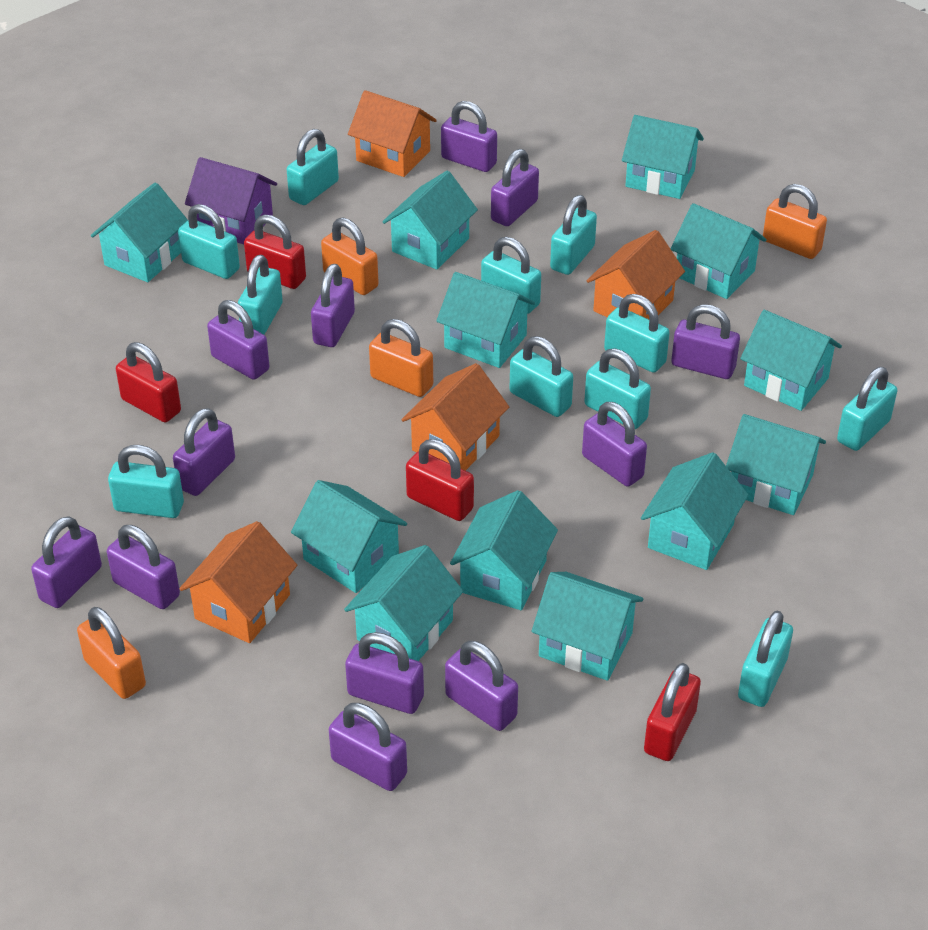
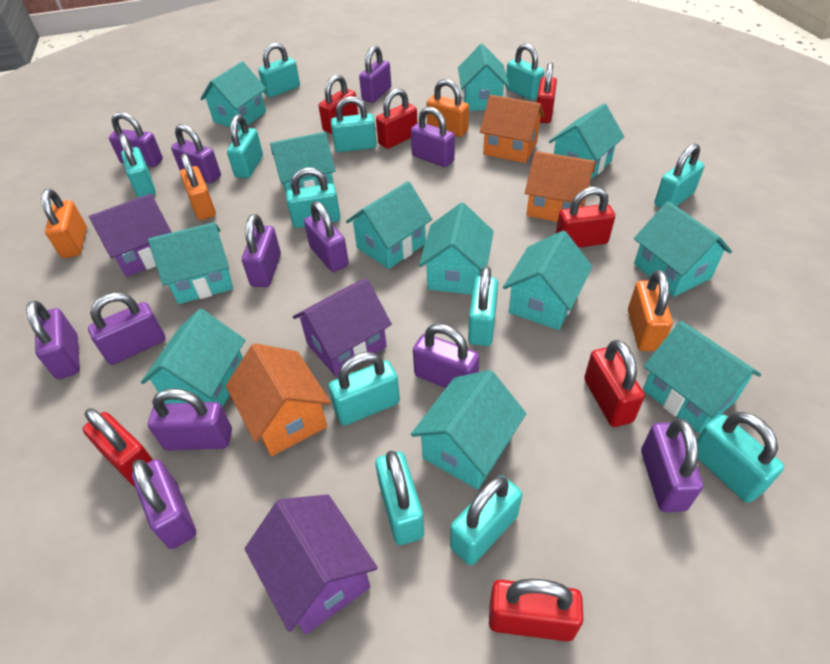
orange house: [179,521,297,643] [348,90,437,177] [402,363,509,471] [587,230,685,319] = 4 -> [226,343,331,456] [480,95,545,163] [525,151,595,222] = 3
purple house: [185,157,277,244] = 1 -> [89,194,172,277] [245,494,378,634] [293,278,392,377] = 3
red padlock: [116,342,181,422] [244,215,306,289] [406,439,474,521] [644,663,701,761] = 4 -> [83,408,153,486] [319,74,358,134] [376,88,417,149] [489,579,583,642] [537,62,557,123] [556,187,615,248] [584,340,645,427] = 7
turquoise padlock: [108,445,184,518] [178,204,240,279] [238,255,283,335] [287,129,339,205] [481,237,541,314] [510,336,573,417] [550,195,597,275] [584,348,651,429] [604,294,670,373] [738,611,793,707] [837,367,897,451] = 11 -> [119,134,156,198] [227,115,263,178] [258,43,300,97] [286,167,341,228] [328,352,400,425] [331,96,377,152] [375,451,424,545] [450,475,522,565] [468,266,498,346] [506,43,545,100] [654,143,705,208] [697,412,784,503] = 12

